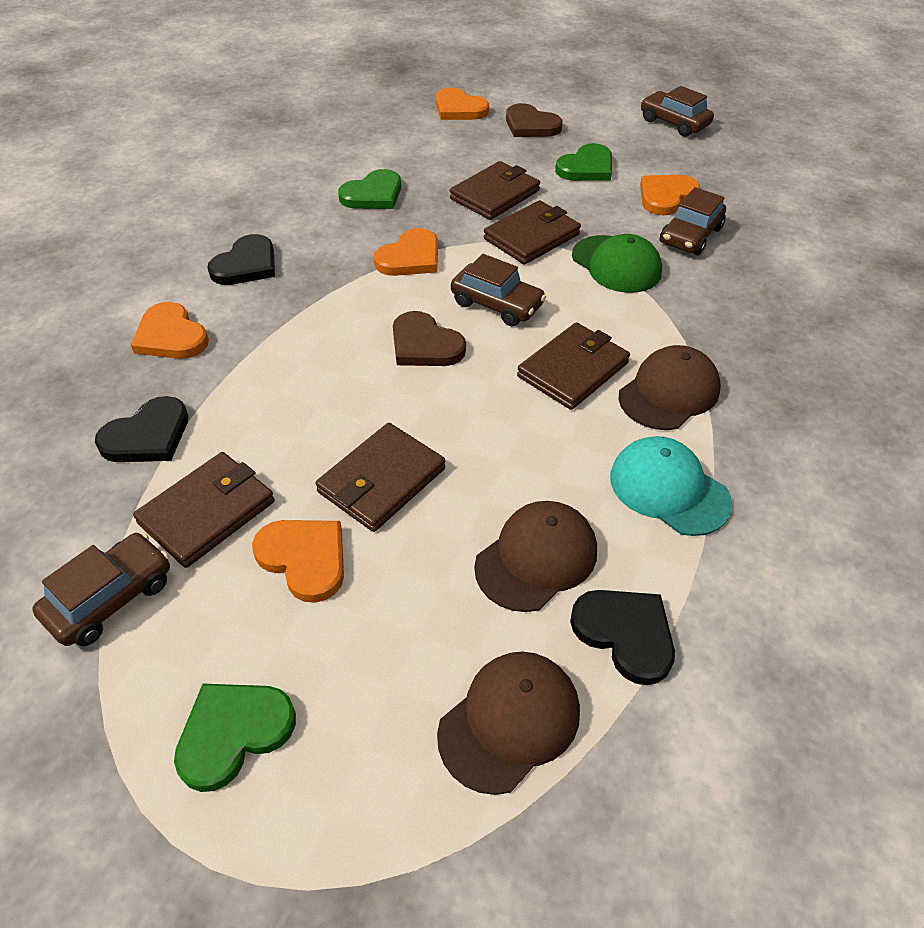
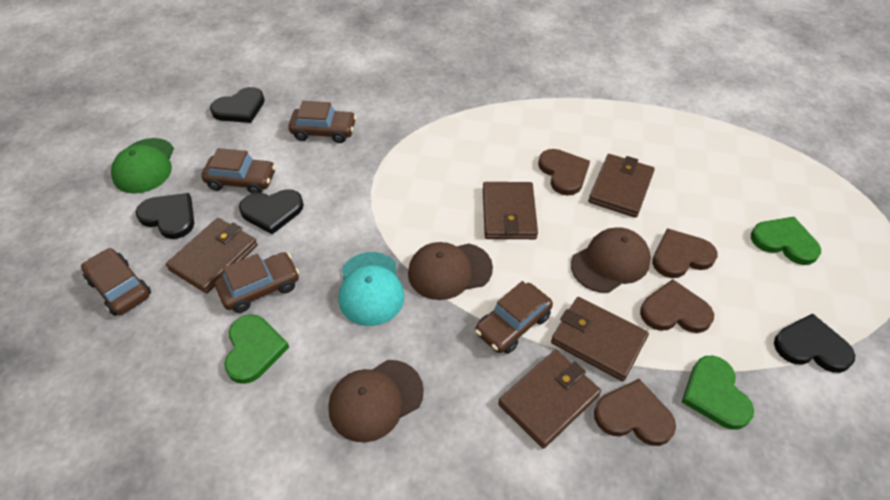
black heart: [95,396,189,462] [207,234,275,285] [570,590,675,685] = 3 -> [136,193,194,239] [210,87,265,123] [239,189,304,234] [774,314,855,373] = 4
brown car: [32,532,170,646] [451,254,546,326] [641,86,714,137] [660,187,726,255] = 4 -> [81,248,151,316] [201,148,276,194] [215,252,299,313] [288,101,356,143] [475,281,553,354] = 5
brown heart: [393,311,466,366] [506,103,563,137] = 2 -> [538,149,590,196] [594,379,676,446] [640,279,714,333] [652,228,717,278] = 4
orange heart: [131,302,209,359] [252,520,344,603] [374,228,438,276] [435,87,489,120] [640,175,700,215] = 5 -> none = 0

